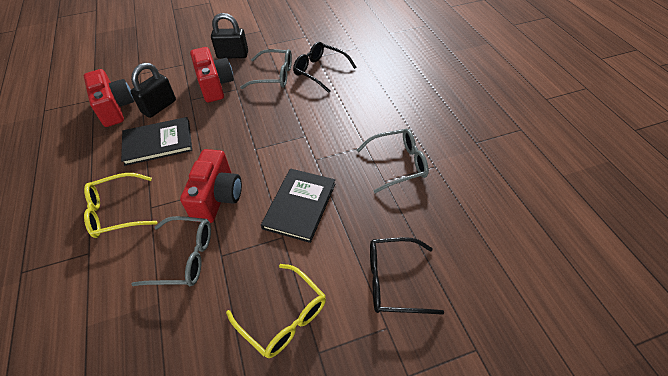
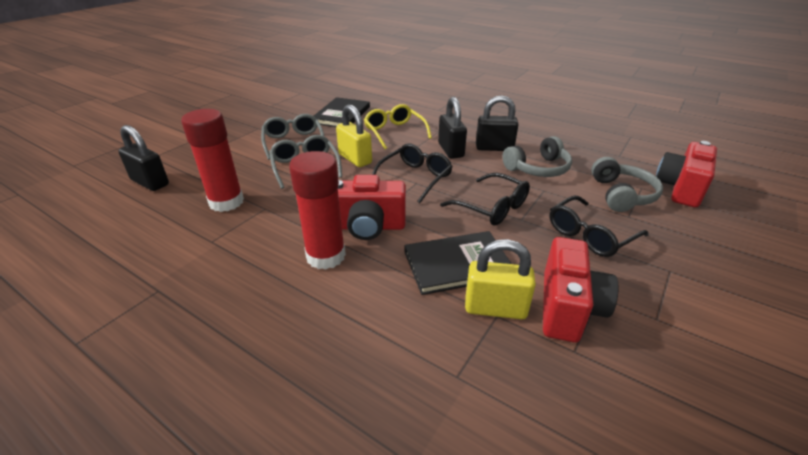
black glasses: [293,42,356,93] [370,237,444,315] = 2 -> [372,143,453,203] [440,173,530,226] [549,195,648,257] = 3
black padlock: [130,63,176,118] [211,13,248,59] = 2 -> [118,125,169,191] [438,97,467,159] [476,95,519,151] = 3
grey glasses: [131,216,211,286] [240,49,292,89] [357,129,429,193] = 3 -> [261,114,324,160] [269,135,342,189] = 2
grey headphones: none = 0 -> [502,136,572,177] [591,157,663,212] = 2
red glue stick: none = 0 -> [181,109,244,212] [289,151,346,270] = 2
yellow glasses: [84,173,157,238] [226,264,326,358] = 2 -> [364,104,432,149] = 1
yellow padlock: none = 0 -> [336,104,372,167] [465,239,536,319] = 2

